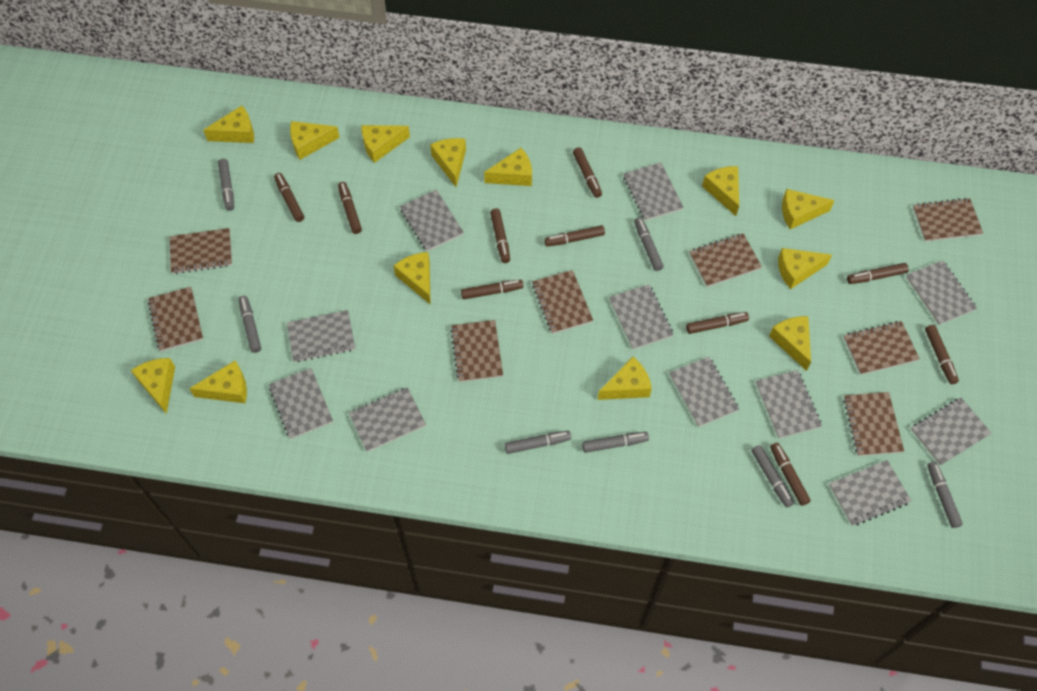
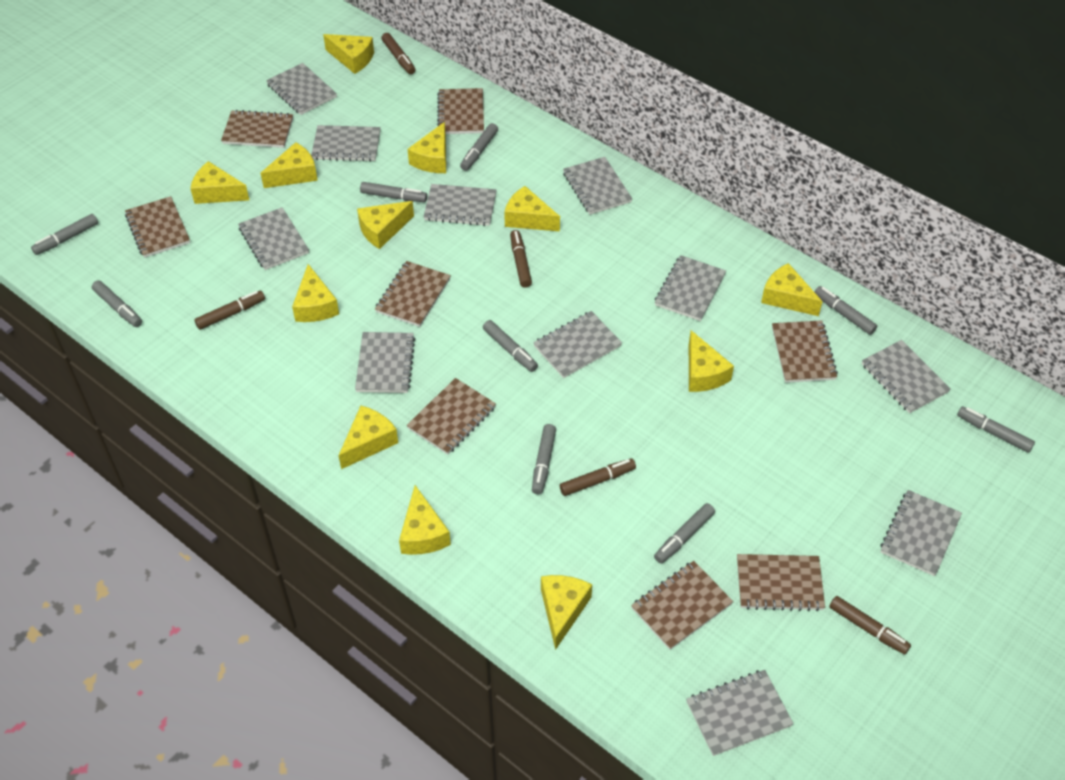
brown marker: [274,173,304,222] [338,182,362,234] [461,280,523,299] [490,209,510,263] [544,225,605,247] [573,147,602,198] [686,312,749,334] [770,443,811,506] [847,263,909,284] [925,325,959,384] = 10 -> [195,291,265,330] [381,33,416,75] [510,230,532,288] [560,458,636,496] [829,596,911,654] = 5
grey marker: [218,159,234,211] [239,296,261,353] [505,431,571,454] [582,432,649,453] [634,217,664,271] [751,445,794,507] [927,462,963,528] = 7 -> [31,214,98,255] [92,280,142,327] [360,182,427,202] [460,123,498,171] [483,320,538,372] [532,424,556,494] [654,503,715,563] [814,286,877,335] [957,406,1035,453] = 9
yellow cheese: [131,358,175,414] [189,360,247,403] [203,105,254,143] [290,121,340,160] [362,125,410,163] [394,252,431,305] [430,138,466,187] [484,148,532,186] [598,357,652,400] [702,166,739,216] [769,316,811,371] [778,248,832,289] [782,189,835,229] = 13 -> [190,161,249,204] [261,142,318,188] [292,264,339,322] [323,34,374,74] [338,406,398,469] [357,201,414,249] [399,485,451,555] [408,122,446,173] [504,186,560,232] [541,575,592,650] [689,330,734,392] [761,263,823,316] = 12

